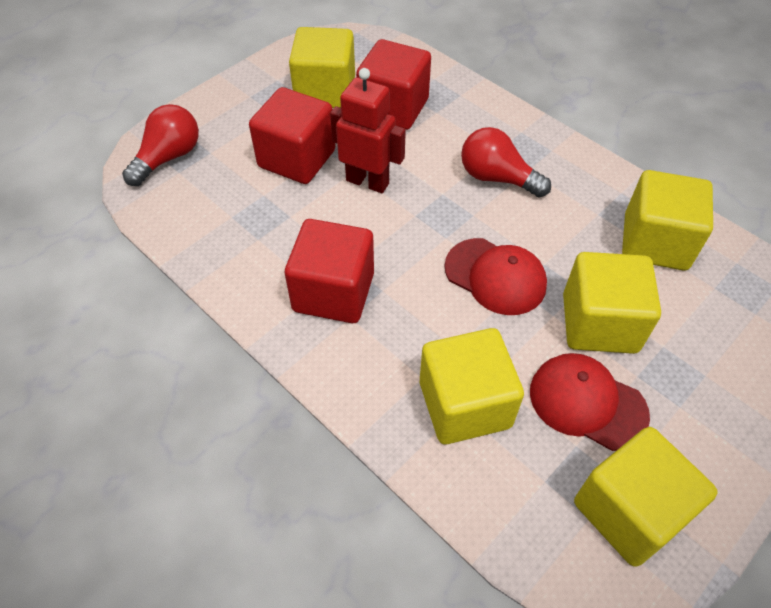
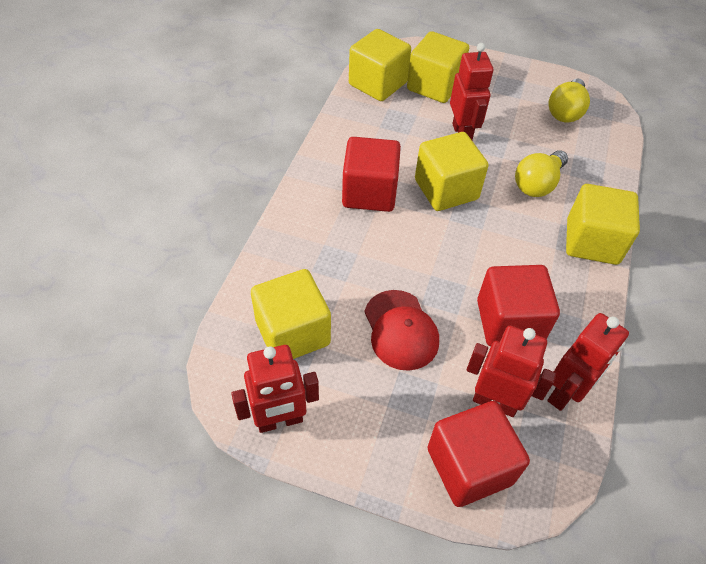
red cap: [445,238,547,315] [530,353,650,451] = 2 -> [364,290,439,371] = 1
red light bulb: [122,104,199,186] [461,127,551,197] = 2 -> none = 0
red robot: [330,68,406,193] = 1 -> [231,345,319,433] [450,43,493,140] [467,326,556,417] [547,313,629,411] = 4
yellow light bulb: none = 0 -> [515,150,568,197] [549,79,590,122] = 2

